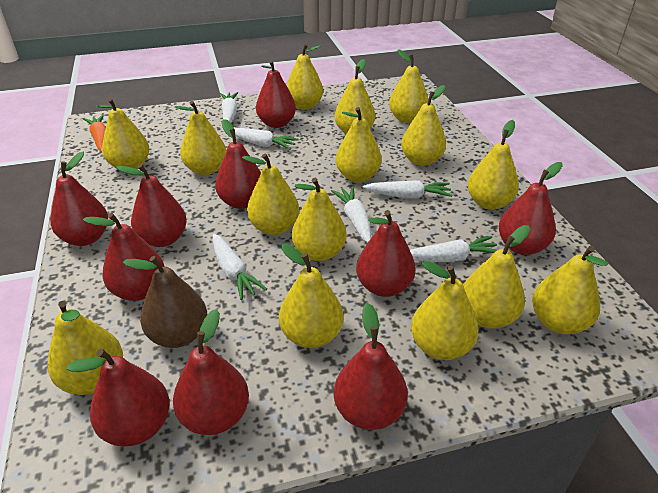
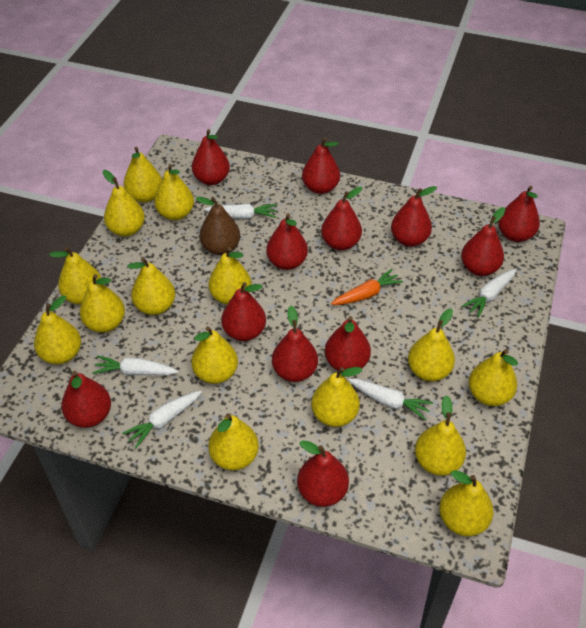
red pear: [51,152,108,246] [66,349,170,447] [83,213,165,301] [116,164,187,247] [173,309,249,435] [215,119,261,209] [256,60,296,128] [334,303,408,430] [356,210,416,297] [499,162,563,255] = 10 -> [61,371,111,428] [192,129,230,185] [221,282,266,341] [266,213,308,270] [272,306,318,382] [297,440,349,507] [302,138,340,194] [321,187,363,250] [325,316,371,371] [391,186,437,247] [461,207,505,276] [498,186,540,242] = 12
white carrot: [213,234,267,300] [220,92,238,123] [234,127,299,150] [331,186,372,243] [363,180,452,198] [410,236,497,262] = 6 -> [92,356,179,375] [122,391,202,448] [204,203,277,219] [348,379,433,420] [461,269,516,318] = 5

